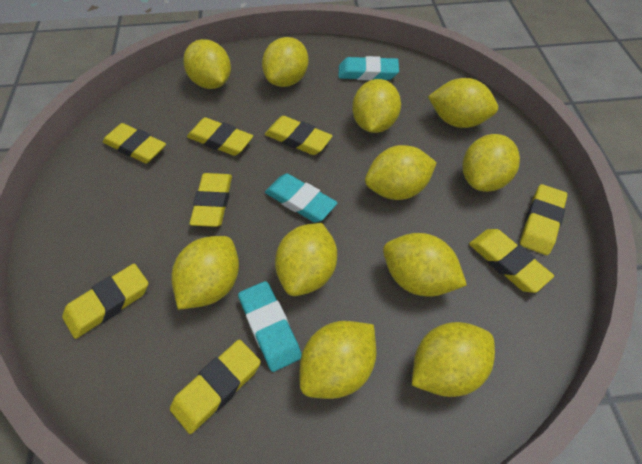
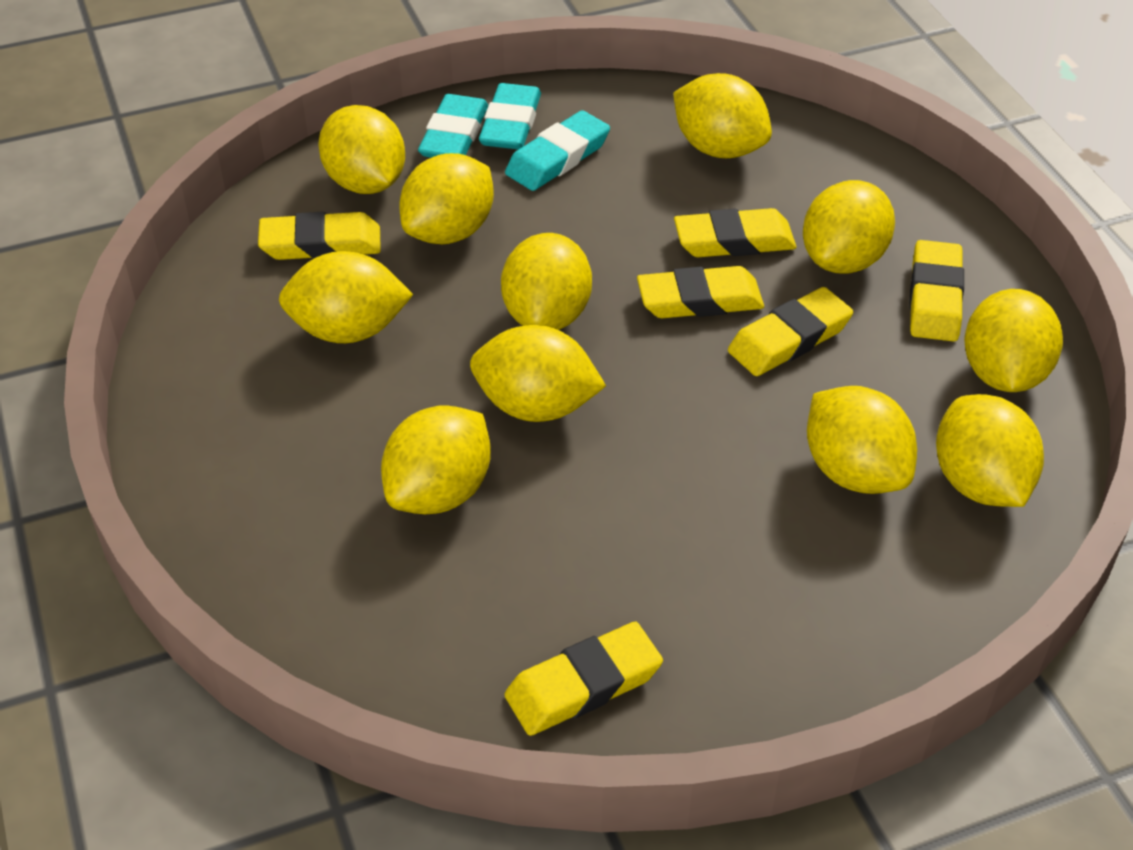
yellow eraser: [62,264,148,339] [103,123,166,164] [170,340,261,434] [187,117,253,156] [189,173,232,227] [265,116,333,155] [469,229,554,293] [520,184,567,255] = 8 -> [258,212,381,260] [504,622,663,736] [637,266,764,318] [674,208,797,257] [728,287,853,376] [909,240,964,342] = 6

